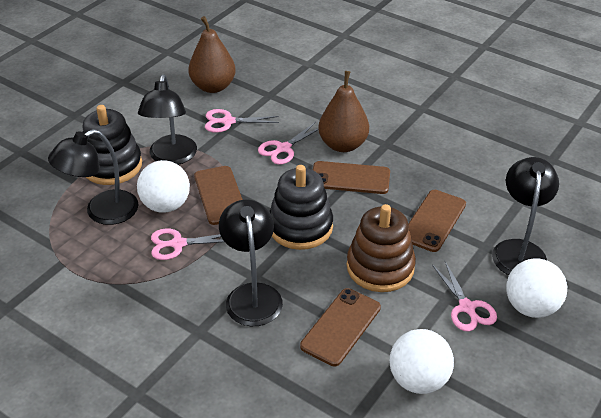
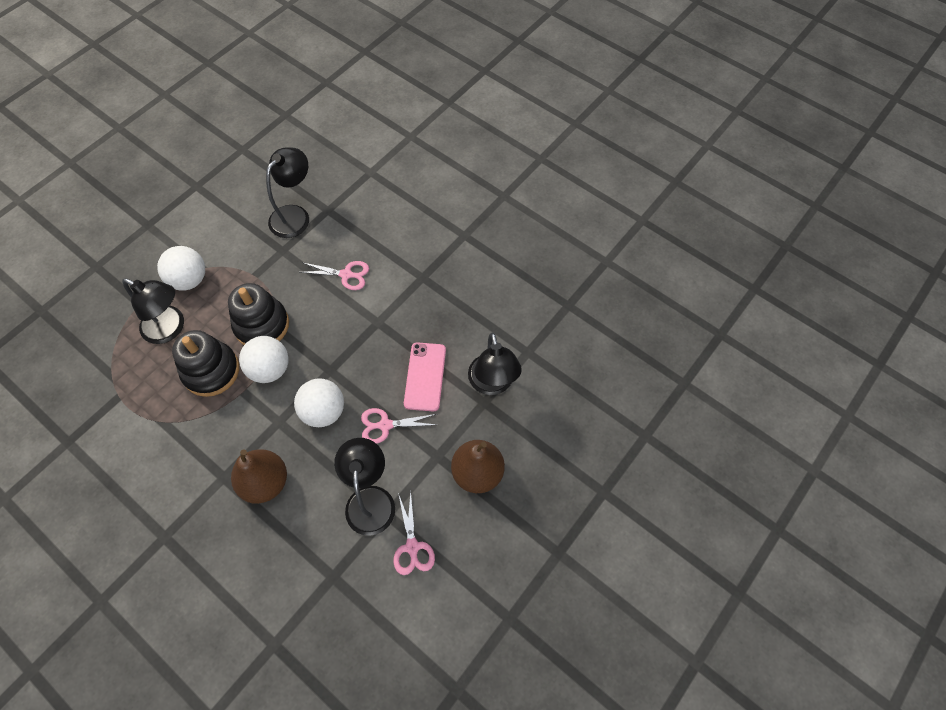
brown phone: [194,166,243,225] [300,288,381,366] [313,161,390,194] [408,190,466,252] = 4 -> none = 0
brown stacking toy: [347,204,416,292] = 1 -> none = 0
pink phone: none = 0 -> [404,342,446,411] = 1
pink scissors: [151,228,224,260] [205,109,279,133] [258,122,318,165] [432,261,497,331] = 4 -> [301,261,369,290] [361,408,437,444] [393,492,435,575] = 3

